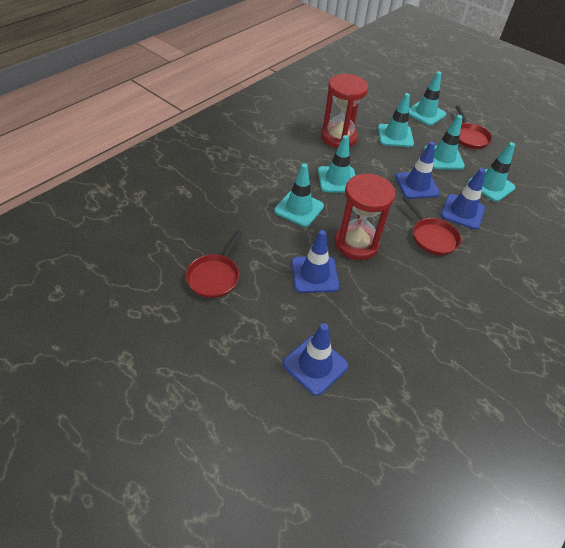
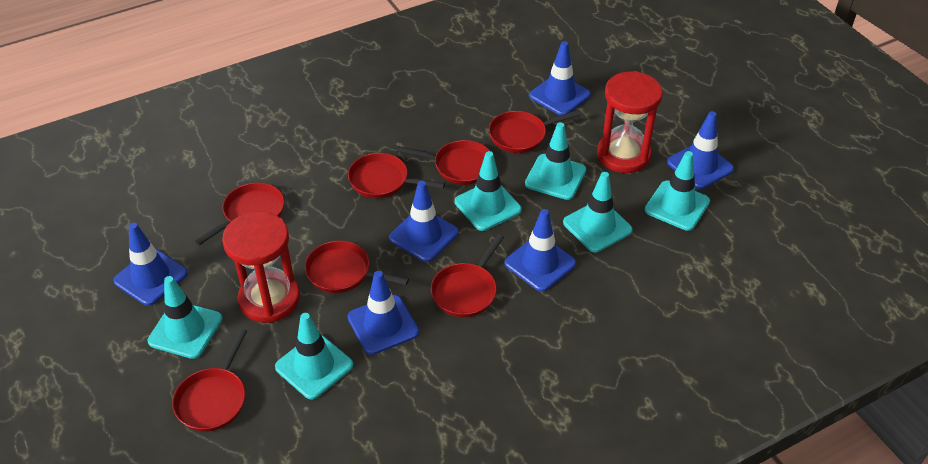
blue traffic cone: [282,323,348,396] [291,230,339,293] [395,141,440,199] [441,168,486,229] = 4 -> [113,223,188,306] [348,271,419,355] [389,181,459,262] [504,209,576,292] [529,41,591,115] [667,111,734,189] = 6
red pan: [186,230,242,298] [403,197,461,255] [456,106,492,149] = 3 -> [172,329,247,432] [195,182,284,245] [305,240,409,293] [348,153,445,198] [396,140,490,185] [431,234,504,317] [489,110,581,153] = 7

